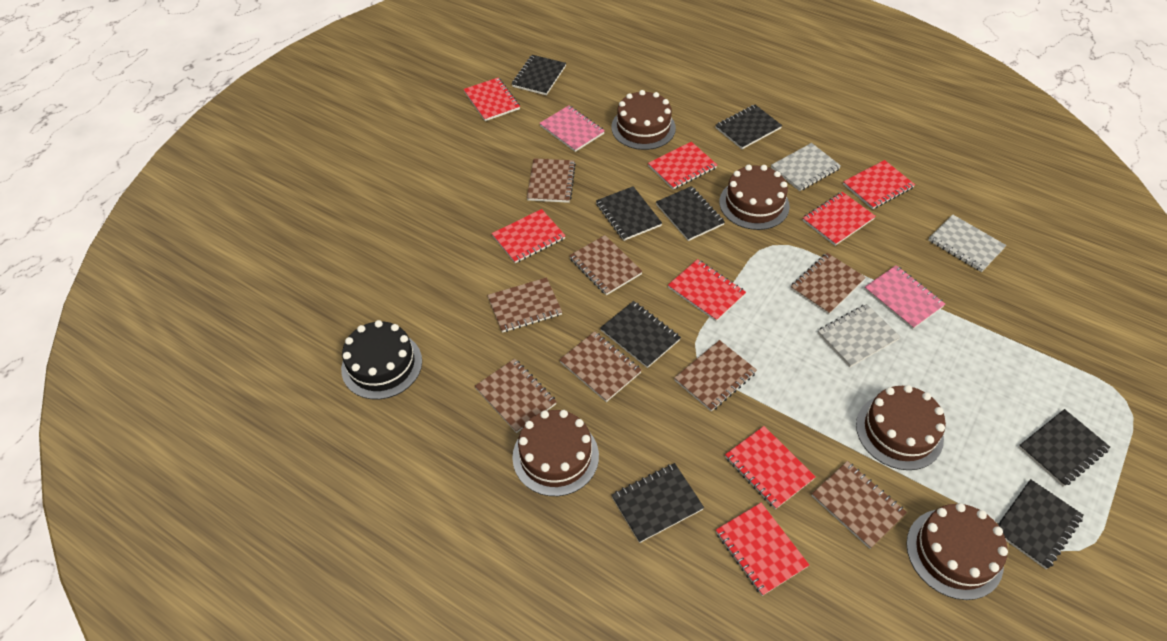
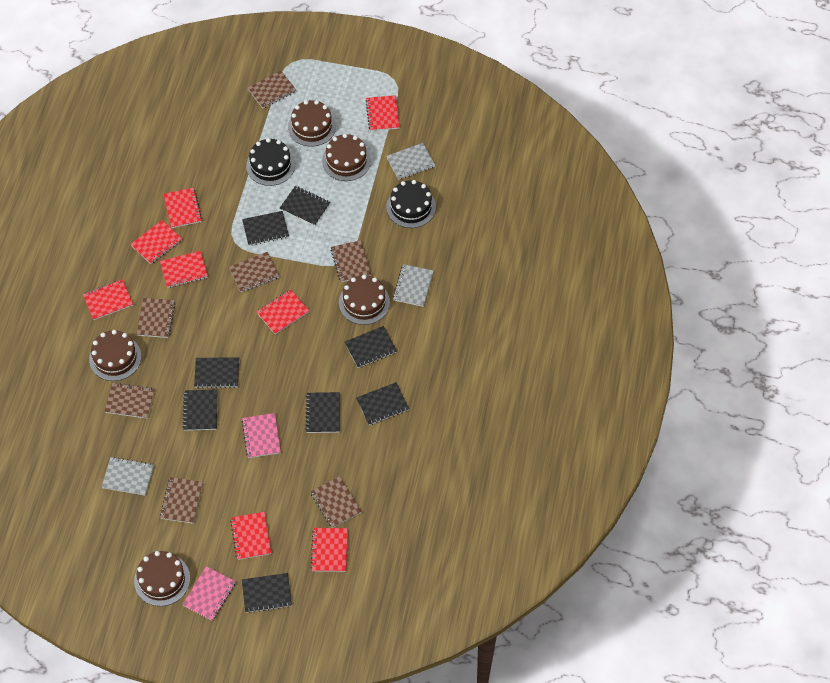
black cake: [341,320,422,399] = 1 -> [246,138,295,186] [386,180,436,228] = 2
brown notebook: [475,358,557,433] [487,277,562,333] [527,158,576,203] [559,331,642,402] [569,235,643,295] [674,340,757,411] [791,253,866,315] [811,461,907,549] = 8 -> [104,383,155,419] [136,298,175,338] [160,477,203,523] [229,252,279,292] [247,71,296,108] [310,476,362,528] [330,240,371,282] = 7

